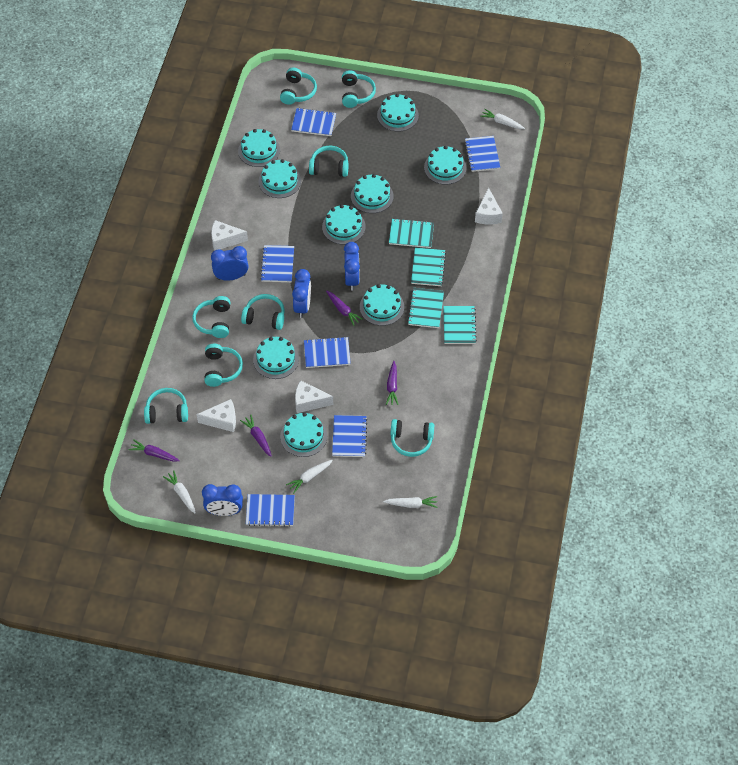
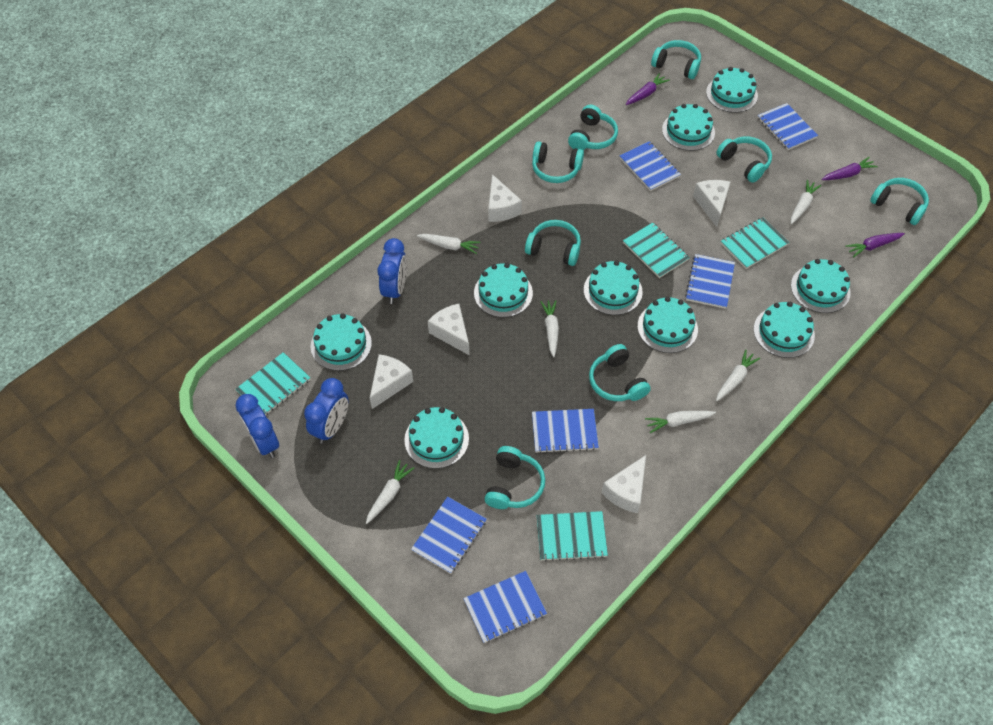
blue clock: [202,484,243,516] [211,246,248,281] [292,269,311,318] [344,242,360,291] = 4 -> [236,394,279,458] [304,378,349,444] [377,238,407,304] = 3
purple carrot: [128,439,180,462] [240,415,272,457] [326,291,363,326] [386,361,398,405] = 4 -> [626,73,670,105] [821,157,878,180] [845,233,905,258] = 3
white carrot: [163,470,196,513] [286,460,333,493] [383,496,437,508] [480,109,525,129] = 4 -> [366,460,414,524] [417,234,480,254] [540,300,559,357] [645,411,716,433] [716,350,760,401] [791,180,821,224] = 6
white cheese: [197,399,236,432] [211,220,248,251] [295,380,333,413] [475,188,503,225] = 4 -> [370,354,413,409] [428,304,470,356] [488,174,522,222] [602,455,646,513] [693,180,730,227] = 5

